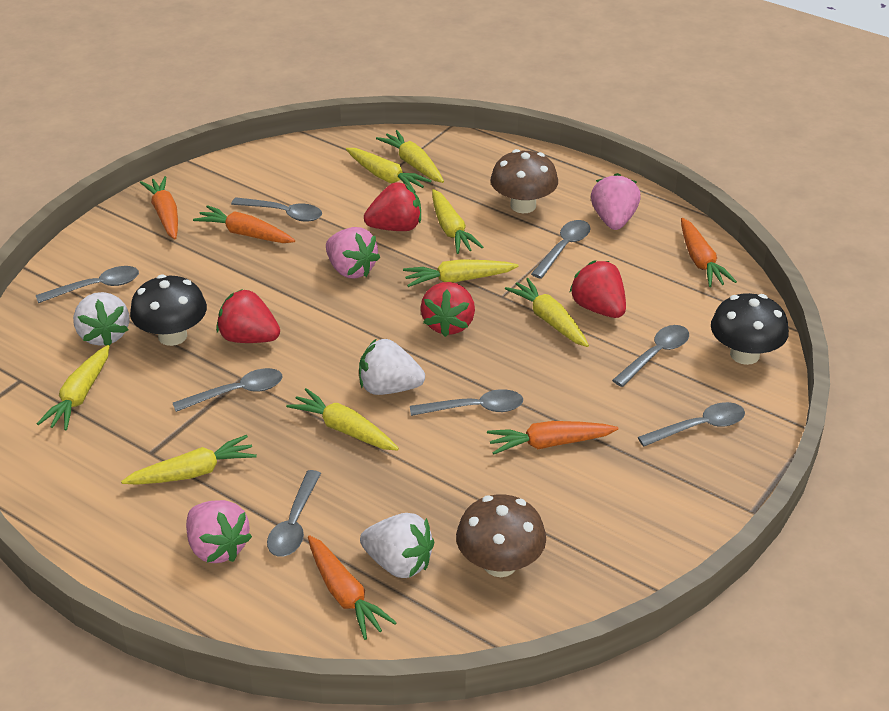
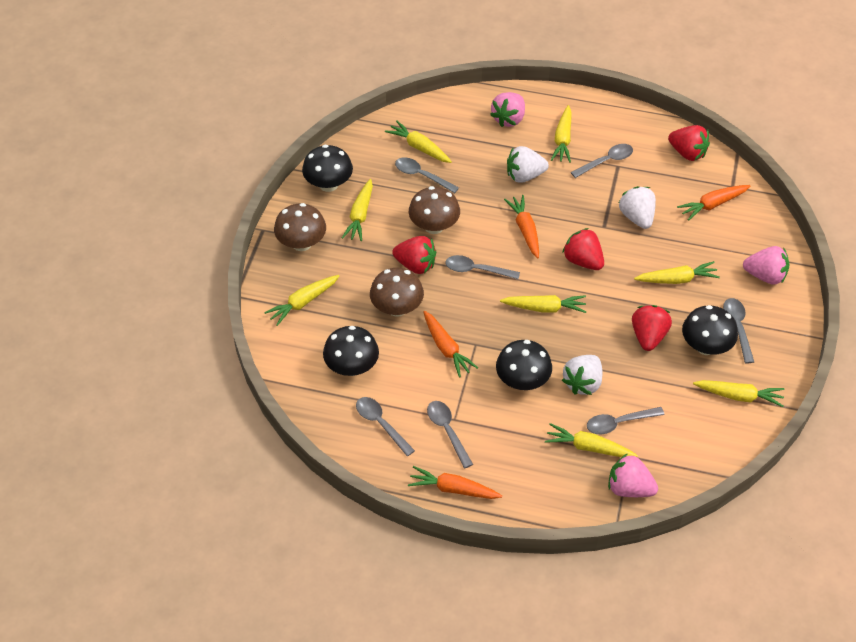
black mushroom: [130,274,207,346] [711,293,789,365] = 2 -> [302,145,353,192] [323,326,379,376] [496,340,552,390] [682,305,738,355] = 4
brown mushroom: [456,494,546,577] [491,149,558,213] = 2 -> [274,203,326,251] [370,268,424,317] [409,186,460,234] = 3
grey spoon: [36,266,139,303] [173,368,283,412] [231,197,322,222] [267,470,321,557] [410,389,523,416] [531,220,591,279] [612,325,689,387] [638,402,745,447] = 8 -> [356,397,415,456] [395,157,459,193] [427,401,473,468] [445,255,520,279] [571,144,633,178] [587,407,665,434] [723,298,754,364] = 7
orange carrot: [140,176,178,239] [193,205,295,243] [308,535,397,640] [487,421,618,455] [681,218,737,287] = 5 -> [408,466,502,499] [423,311,478,378] [504,195,539,258] [677,185,750,221] = 4

